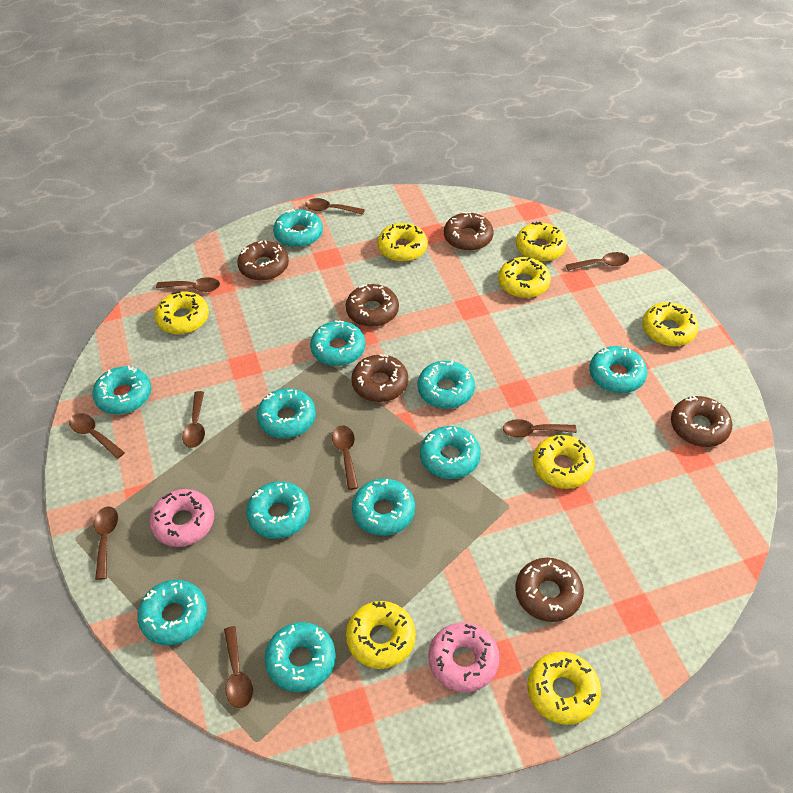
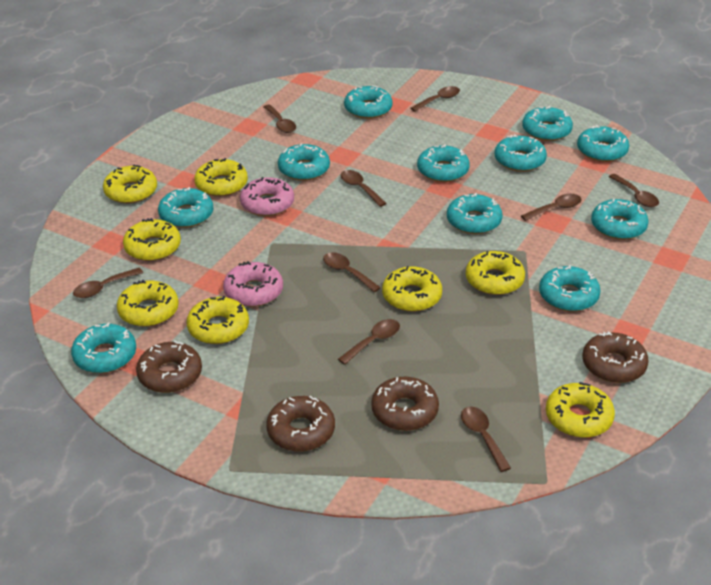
brown donut: [237,240,289,281] [346,284,399,327] [351,354,408,402] [444,212,494,251] [515,558,584,622] [671,396,732,447] = 6 -> [136,341,202,393] [266,396,335,452] [371,377,439,431] [582,331,649,383] = 4

